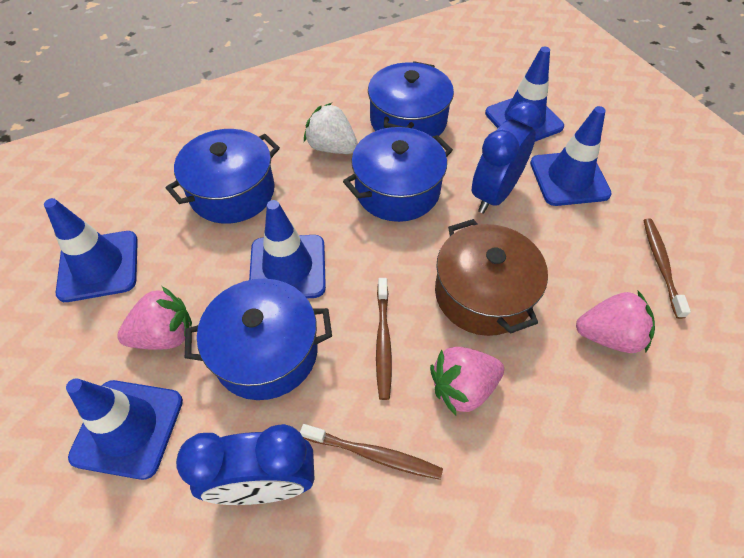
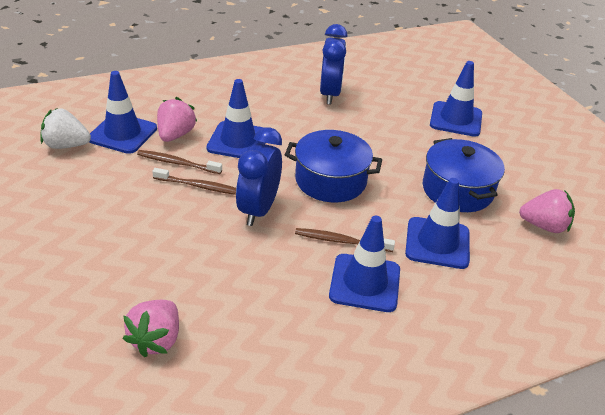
blue pot: [166,129,280,224] [185,279,332,400] [343,127,453,222] [368,61,454,137] = 4 -> [285,130,382,202] [423,138,505,212] = 2
brown pot: [435,219,548,336] = 1 -> none = 0

